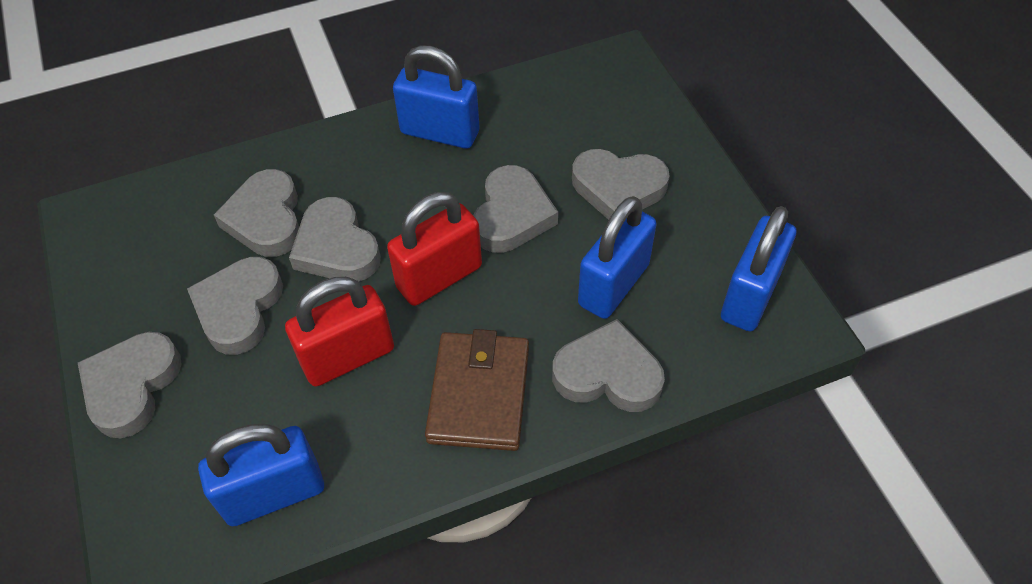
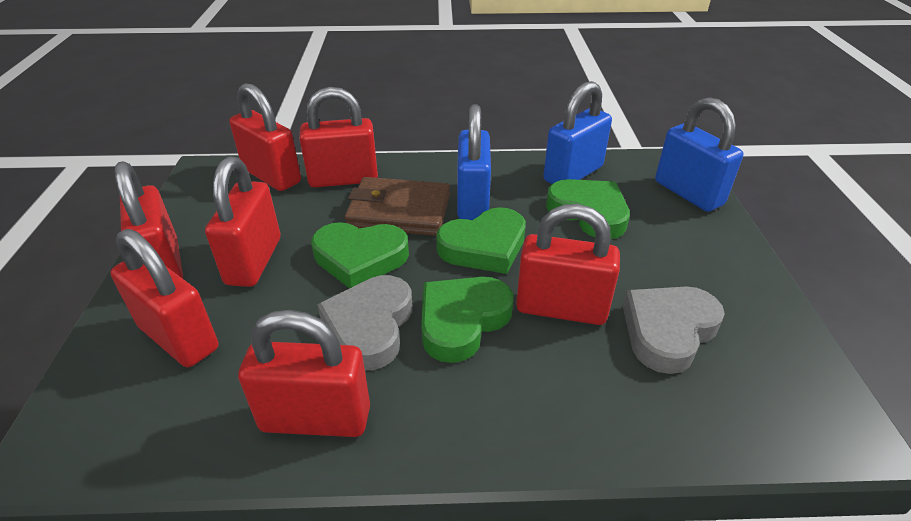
blue padlock: [198,424,324,526] [393,45,479,149] [578,196,657,319] [721,206,796,331] = 4 -> [457,104,491,220] [543,81,612,184] [655,97,743,212] = 3
green heart: none = 0 -> [311,222,409,288] [421,277,513,363] [436,207,526,274] [546,179,630,239] = 4
grey heart: [78,332,182,438] [187,257,283,355] [214,169,299,257] [289,197,381,281] [473,165,558,253] [552,319,665,412] [572,149,670,220] = 7 -> [317,275,412,370] [622,286,725,374] = 2
red padlock: [285,277,394,387] [387,192,482,306] = 2 -> [110,229,218,367] [115,161,183,279] [205,156,280,287] [229,83,301,191] [238,310,370,437] [299,87,378,187] [516,204,620,325] = 7

